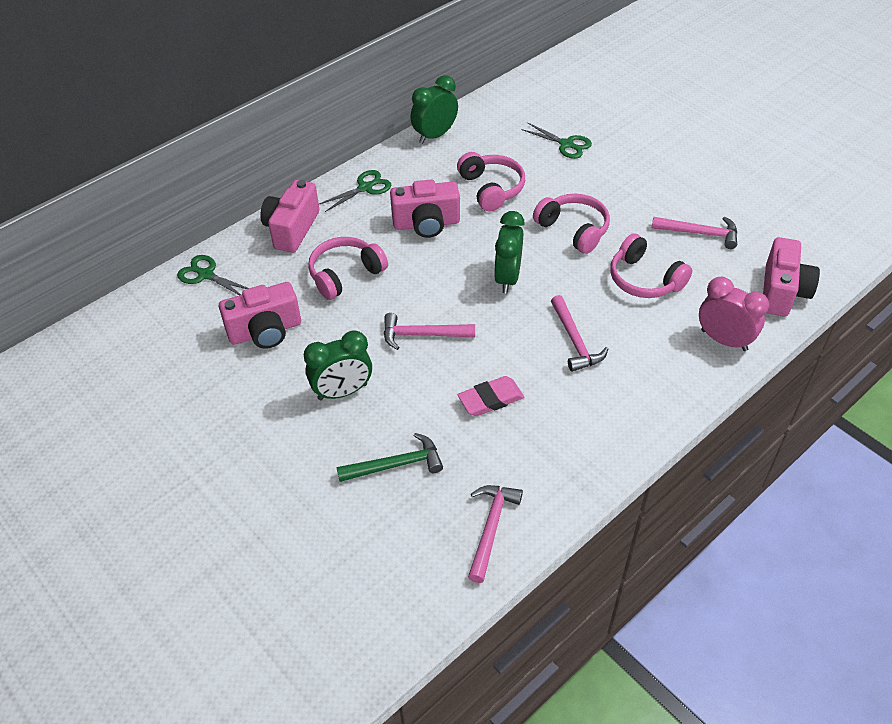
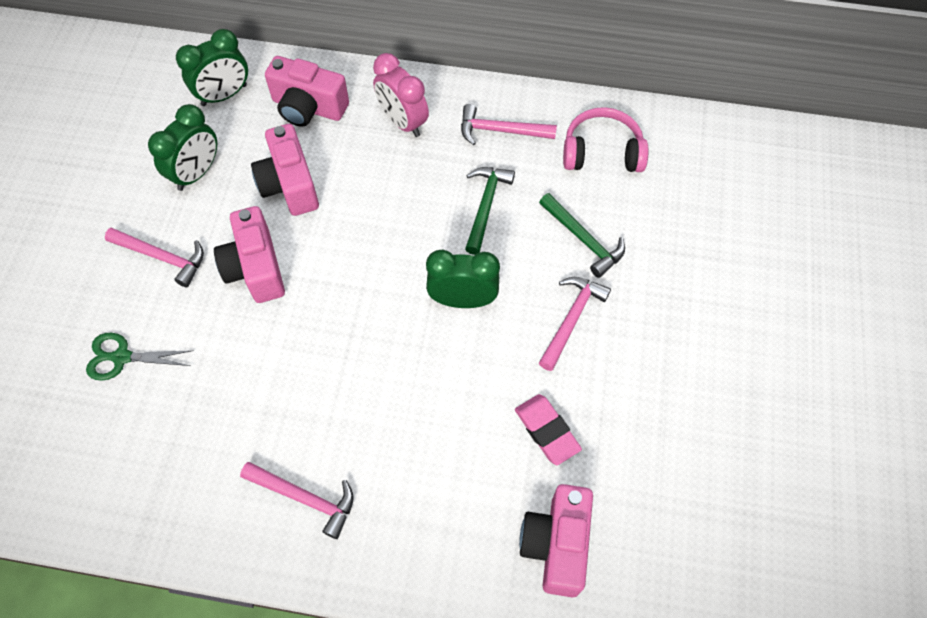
green hammer: [337,433,443,482] = 1 -> [465,167,515,255] [539,193,625,278] = 2
green scissors: [177,255,249,295] [319,170,391,212] [521,123,592,159] = 3 -> [86,333,194,381] = 1
pink headphones: [308,237,388,300] [457,152,525,211] [533,194,610,254] [610,233,693,298] = 4 -> [563,107,648,172] = 1

